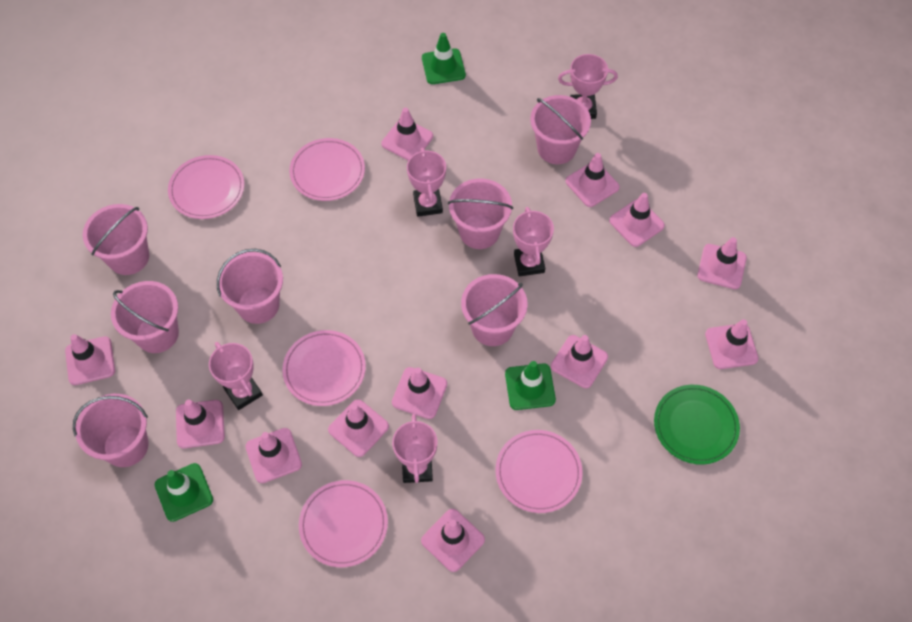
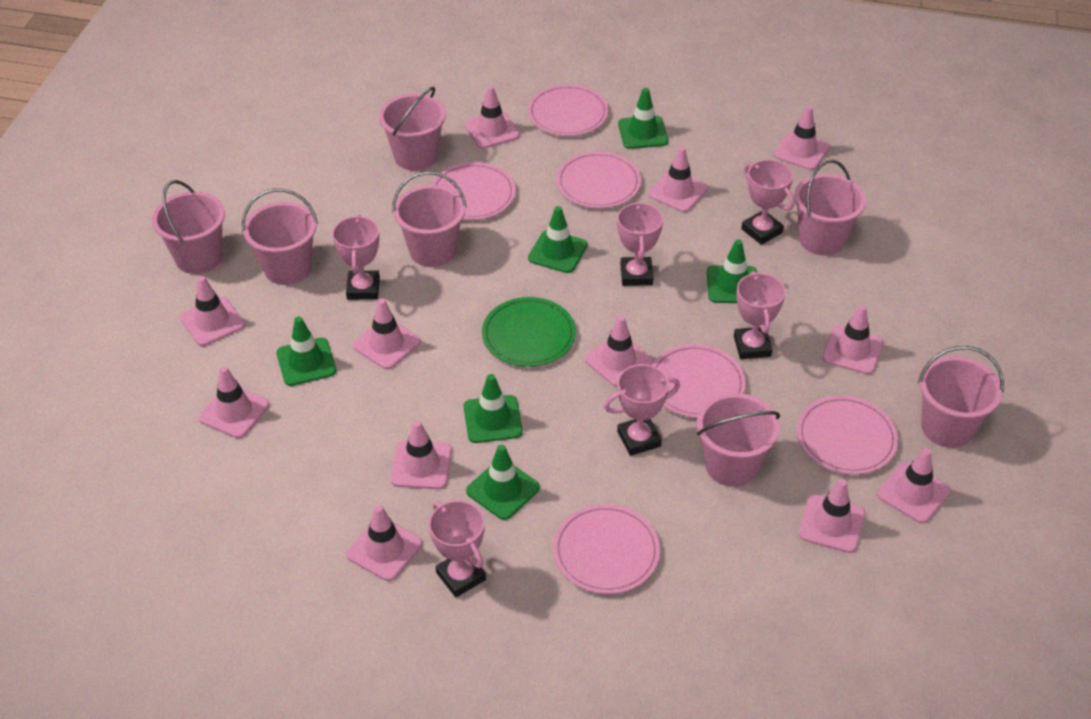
green traffic cone: [155,463,213,522] [422,33,466,84] [505,361,556,410] = 3 -> [276,316,337,386] [464,374,523,443] [466,445,540,520] [528,206,588,273] [618,88,668,149] [707,239,757,303] = 6
pink plate: [168,155,244,219] [282,330,366,406] [289,138,365,201] [299,480,388,567] [495,430,583,513] = 5 -> [432,162,516,220] [528,84,608,136] [553,504,660,594] [556,151,641,208] [652,344,746,418] [797,396,898,475] = 6
pink trophy: [209,342,263,410] [392,414,438,483] [407,147,446,217] [513,207,554,276] [558,54,618,119] = 5 -> [332,215,380,300] [429,500,486,597] [604,364,680,456] [617,201,663,286] [734,271,786,359] [741,160,794,245] = 6

